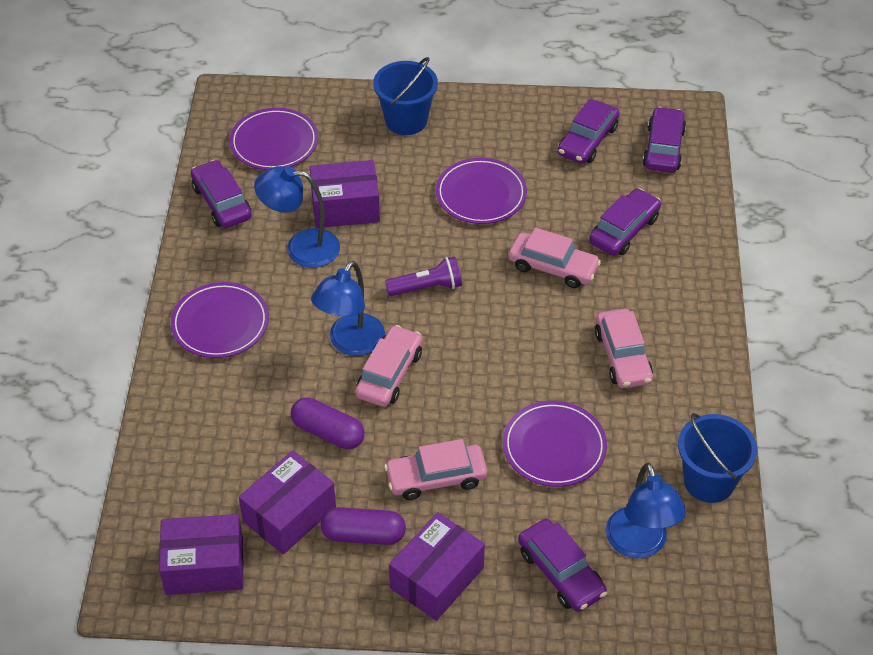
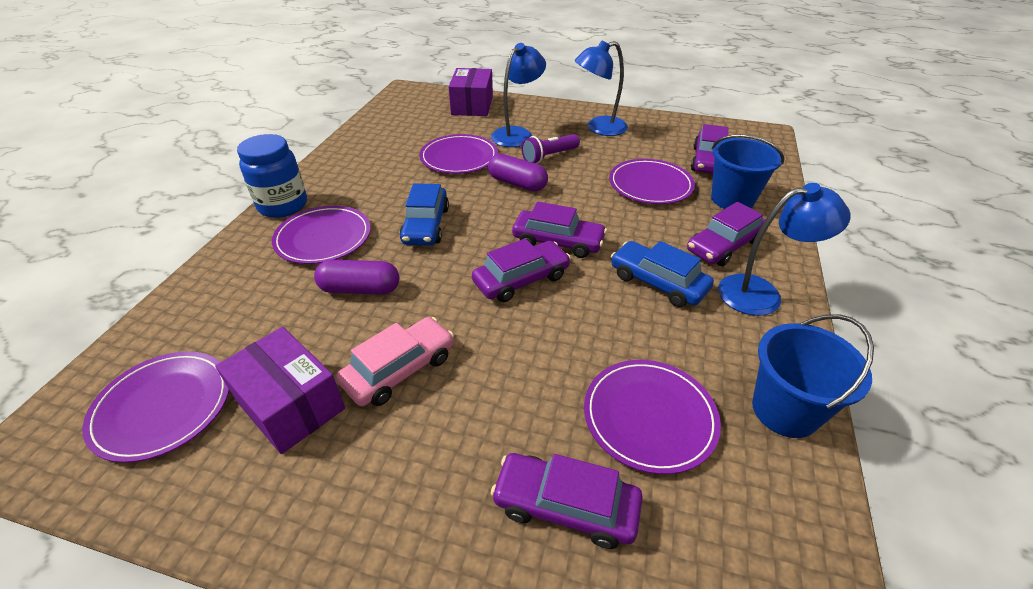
blue car: none = 0 -> [400,183,449,245] [611,241,714,307] = 2
blue jar: none = 0 -> [237,134,307,218] = 1
pink car: [355,325,422,407] [384,439,487,500] [508,228,601,288] [595,309,653,388] = 4 -> [336,317,454,406] = 1
purple box: [159,514,244,595] [239,451,336,554] [310,160,380,228] [389,512,485,621] = 4 -> [215,327,345,454] [449,68,493,116] = 2
purple plate: [171,282,269,358] [230,108,318,170] [436,158,527,224] [503,401,607,487] = 4 -> [82,351,229,463] [272,206,371,264] [420,134,498,174] [584,360,721,474] [609,159,695,204] = 5

